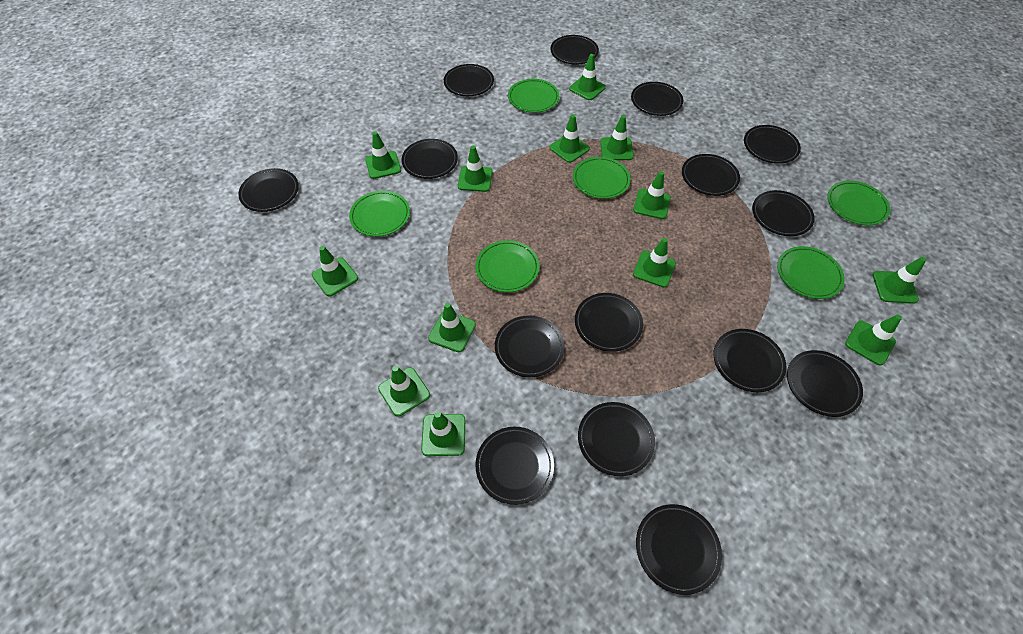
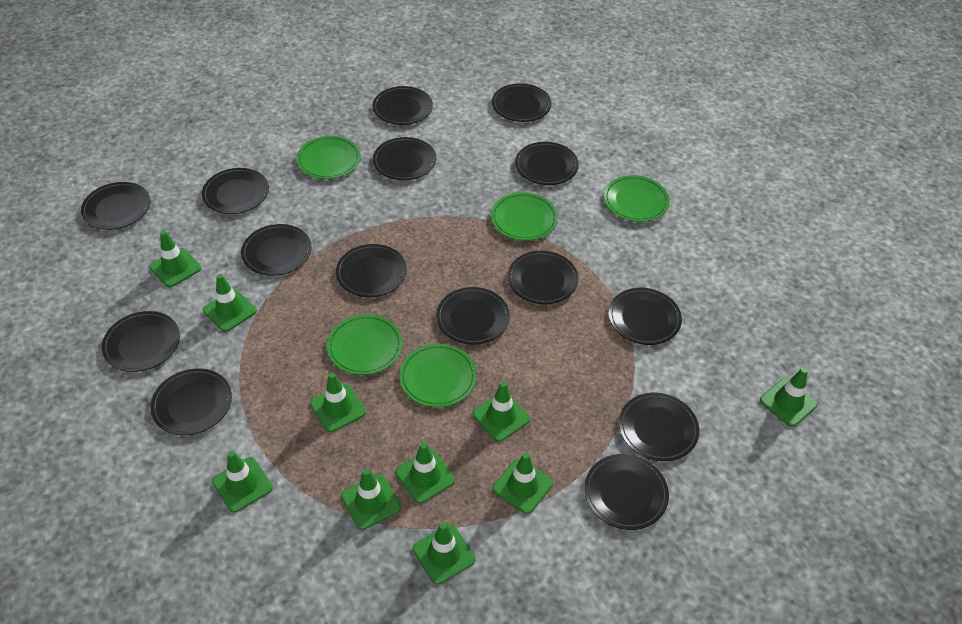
green plate: [349,191,410,237] [475,240,539,292] [508,79,559,113] [573,157,631,199] [777,246,845,299] [827,181,890,226] = 6 -> [297,136,361,179] [327,314,403,375] [399,344,477,407] [491,192,558,241] [604,175,670,222] = 5
green traffic cone: [312,246,358,296] [365,131,401,179] [378,366,430,417] [421,411,465,456] [428,303,476,352] [458,146,493,192] [549,114,590,163] [569,54,606,100] [600,115,634,160] [633,171,671,219] [633,238,676,287] [845,314,902,365] [872,257,927,304] = 13 -> [150,231,201,287] [203,274,257,332] [212,451,273,512] [310,373,366,432] [341,468,401,530] [396,442,455,504] [413,522,475,585] [473,382,530,442] [493,452,553,514] [760,367,818,427] = 10

